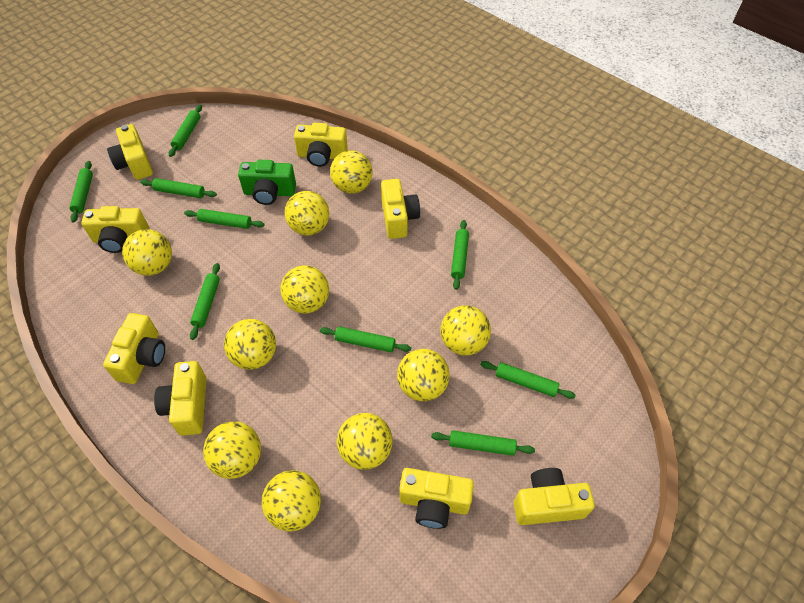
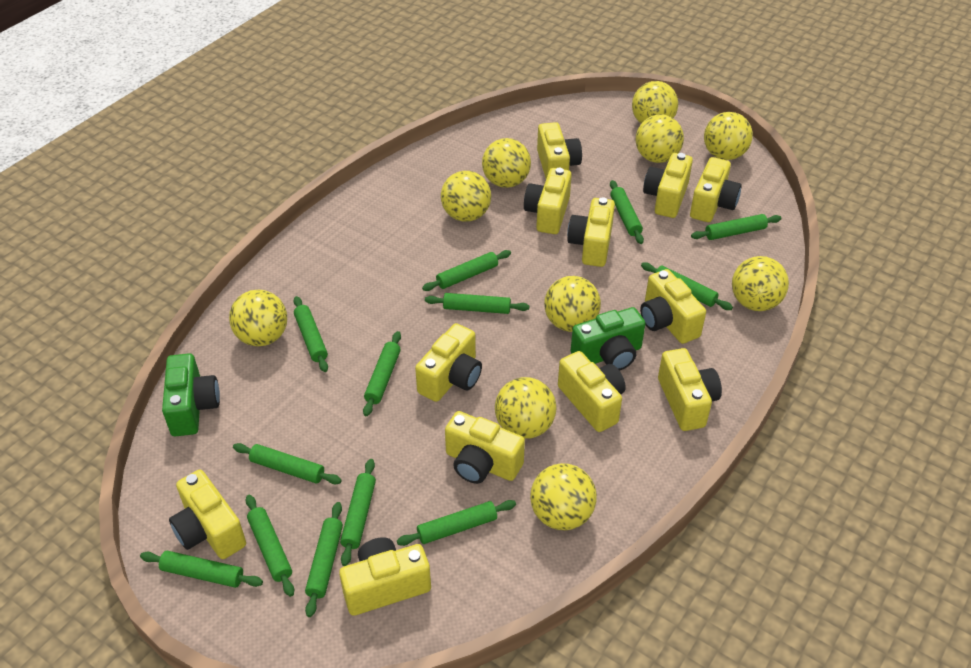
green camera: [238,160,296,205] = 1 -> [162,353,220,436] [571,307,645,370] = 2
green rolling pin: [69,161,93,222] [140,178,217,198] [169,105,202,157] [184,209,265,229] [190,263,220,340] [320,326,411,352] [431,430,535,456] [451,220,469,290] [480,361,576,399] = 9 -> [140,551,263,588] [233,443,342,484] [246,495,294,597] [294,296,328,372] [305,502,343,617] [340,459,376,566] [363,331,401,416] [397,500,516,546] [422,250,511,291] [425,293,529,314] [610,180,644,244] [641,263,733,310] [691,214,782,240] = 13
yellow camera: [81,206,149,253] [103,313,165,384] [107,124,153,180] [154,361,206,436] [294,123,348,167] [381,179,420,239] [399,468,474,529] [514,468,595,525] = 8 -> [169,470,246,559] [339,537,431,616] [415,323,482,402] [445,411,525,484] [524,168,572,234] [537,122,582,179] [558,351,626,432] [567,197,615,267] [640,269,706,344] [643,153,693,218] [658,348,722,431] [690,157,742,222] = 12

